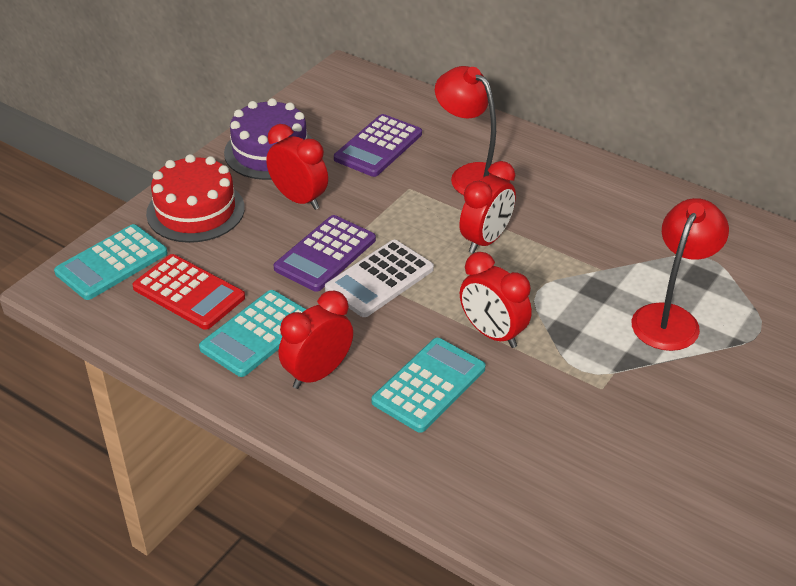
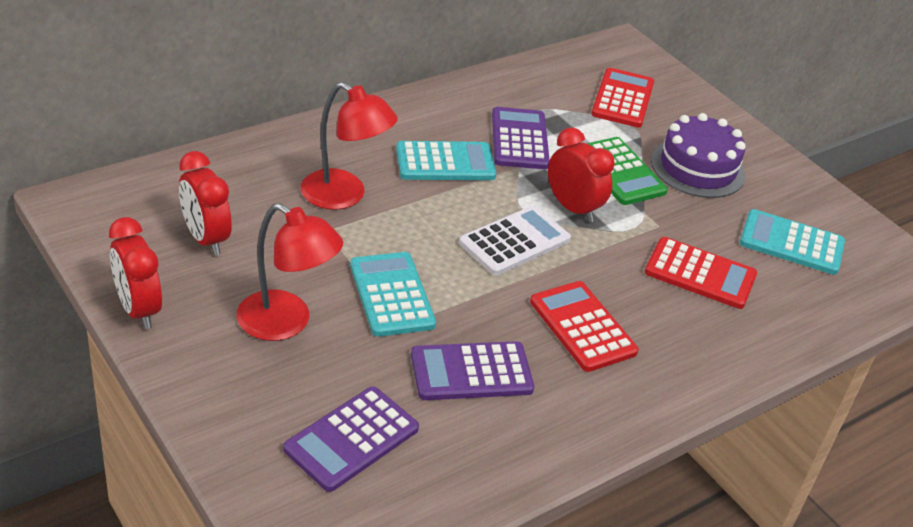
green calculator: none = 0 -> [586,137,668,205] = 1
purple calculator: [274,215,376,292] [334,114,422,177] = 2 -> [283,386,419,492] [411,341,534,400] [492,107,550,169] = 3
red cake: [146,154,245,243] = 1 -> none = 0
red calculator: [132,254,245,330] = 1 -> [530,281,639,372] [591,68,654,127] [645,237,757,309] = 3
red clock: [266,124,328,210] [279,291,353,389] [459,161,516,253] [460,252,532,348] = 4 -> [109,217,162,329] [179,151,232,256] [548,127,614,222] = 3

